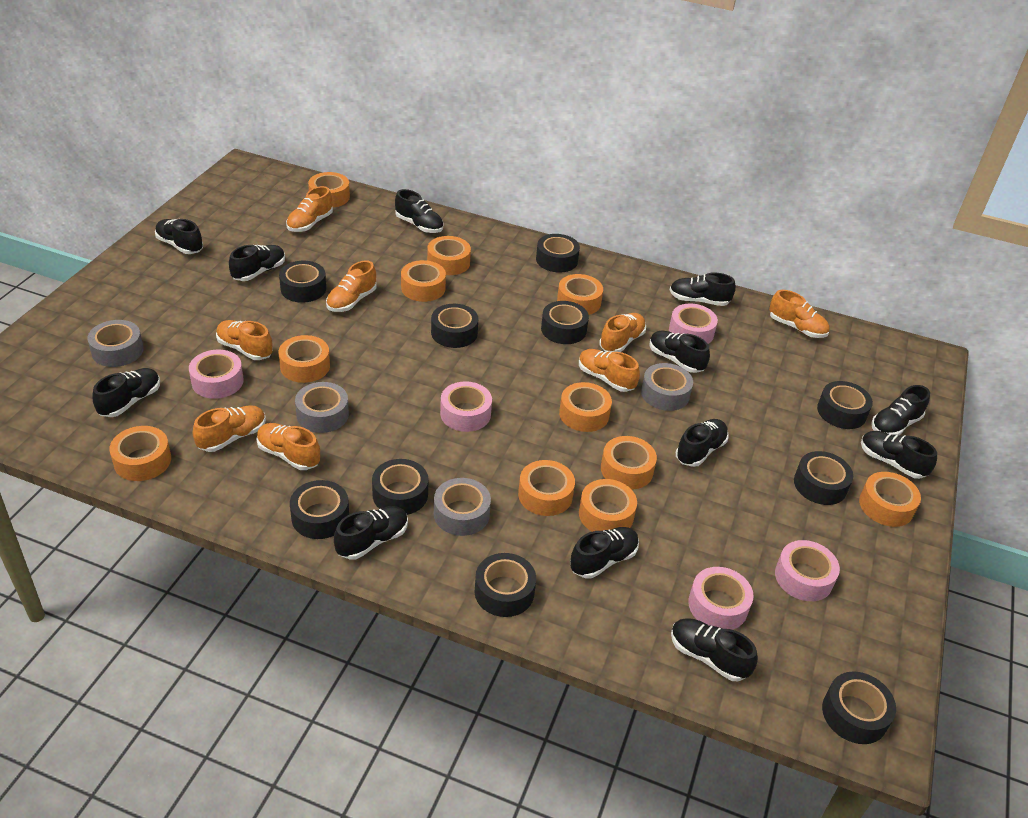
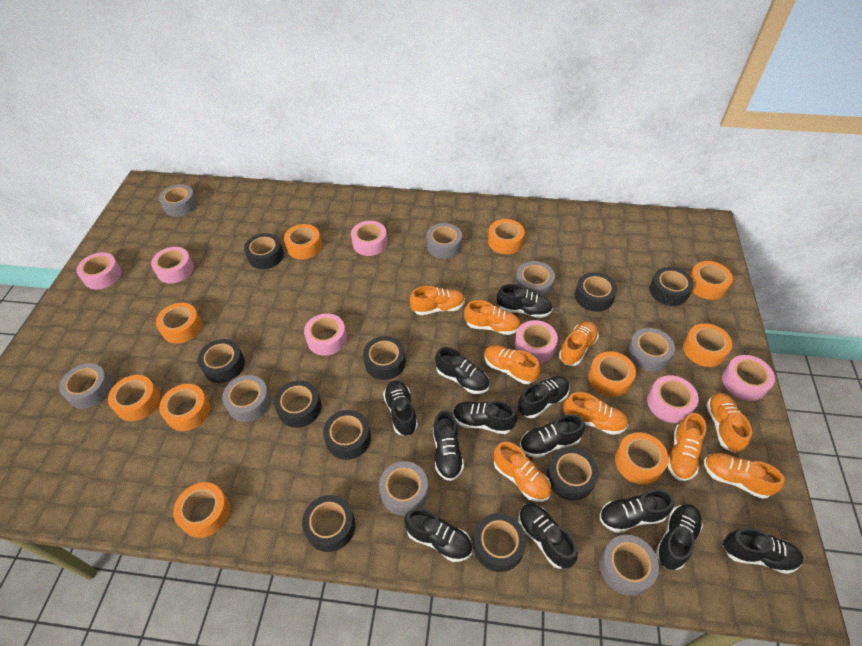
grey tape: [87,320,144,367] [295,382,349,433] [434,478,491,536] [641,363,693,411] = 4 -> [59,363,112,409] [159,184,197,217] [222,375,271,422] [379,461,428,516] [426,223,462,259] [515,261,555,297] [600,535,659,596] [627,328,675,372] = 8
orange shoe: [193,405,266,452] [216,320,273,360] [256,423,320,470] [286,186,333,232] [326,260,376,312] [579,349,640,392] [599,313,646,352] [769,290,830,338] = 8 -> [410,286,465,315] [464,300,521,335] [484,345,540,384] [494,442,551,502] [559,322,599,366] [563,392,628,435] [667,413,706,481] [704,453,785,499] [706,393,752,453] = 9
orange tape: [109,426,171,481] [279,335,330,383] [308,172,350,207] [401,260,446,302] [427,236,471,275] [518,460,575,516] [557,274,603,315] [559,382,612,432] [579,479,637,532] [601,436,657,489] [859,472,921,527] = 11 -> [108,375,160,421] [156,303,202,344] [159,384,210,431] [173,482,230,538] [284,224,322,259] [488,219,525,254] [588,351,636,397] [615,432,669,485] [683,323,732,367] [690,261,733,300] = 10
pink tape: [189,350,244,399] [440,381,492,432] [669,304,718,344] [688,567,754,630] [775,540,840,601] = 5 -> [76,252,122,289] [151,247,194,283] [304,313,347,356] [351,221,387,256] [515,320,558,363] [647,375,698,423] [722,355,775,401] = 7

